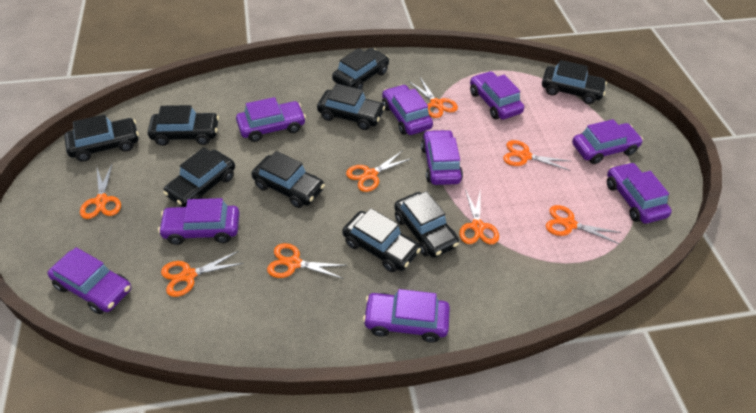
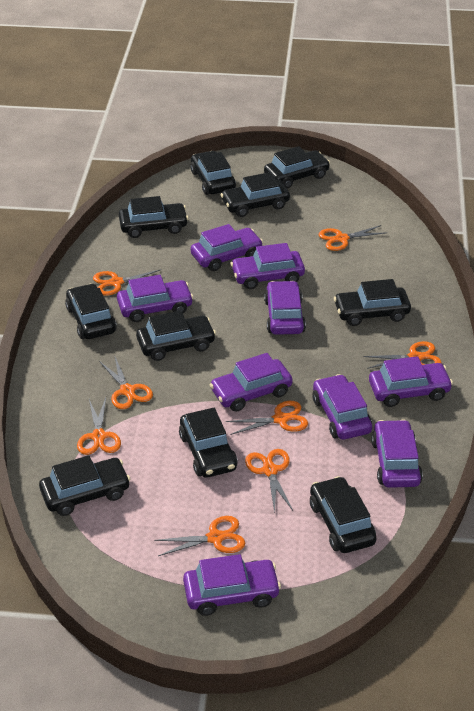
black car: [64,115,139,162] [148,105,219,146] [163,147,235,207] [251,151,325,208] [317,83,385,130] [332,48,389,90] [342,208,421,272] [394,191,459,258] [542,60,607,104] = 9 -> [39,455,131,516] [65,284,117,339] [119,196,188,238] [136,311,216,361] [179,408,238,478] [190,151,236,195] [220,172,290,217] [264,146,330,189] [310,476,377,553] [334,279,411,326] = 10

